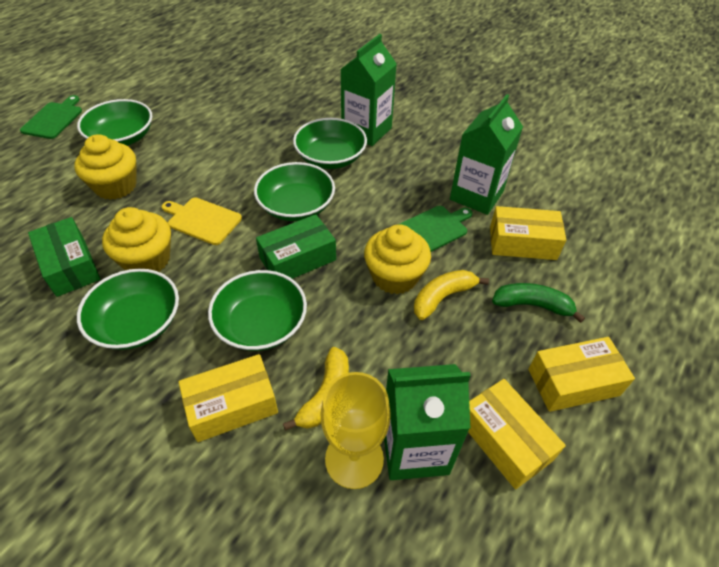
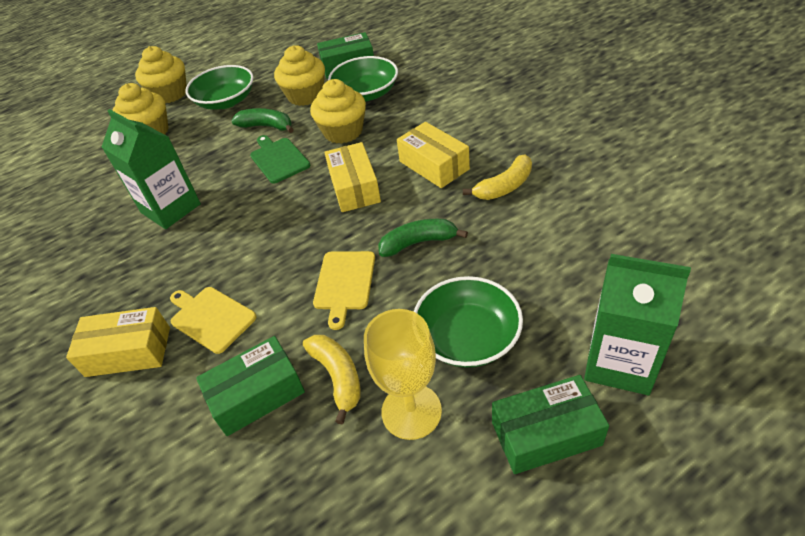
green banana: [492,283,585,323] = 1 -> [231,108,294,133] [378,219,468,257] = 2
green bowl: [77,99,152,146] [77,269,179,350] [208,270,307,351] [254,162,335,221] [293,118,367,169] = 5 -> [185,65,254,110] [328,56,398,101] [414,276,523,368] = 3
green box: [28,217,100,297] [256,214,336,279] = 2 -> [196,336,305,436] [317,32,374,79] [492,375,609,474] = 3
green carton: [341,34,396,146] [384,364,471,480] [450,94,523,215] = 3 -> [102,109,201,229] [584,254,691,395] = 2
green cutting board: [20,95,82,139] [400,206,472,252] = 2 -> [250,135,310,183] = 1
yellow box: [178,354,278,442] [468,379,566,489] [490,206,566,260] [528,337,635,412] = 4 -> [66,307,170,377] [324,142,381,212] [397,122,470,188] = 3
yellow cupcake: [74,134,137,200] [102,207,171,272] [364,224,431,294] = 3 -> [112,83,169,135] [135,46,187,103] [274,45,325,106] [310,79,366,144] = 4
yellow cutting board: [162,197,242,245] = 1 -> [170,287,257,354] [313,251,375,330] = 2

